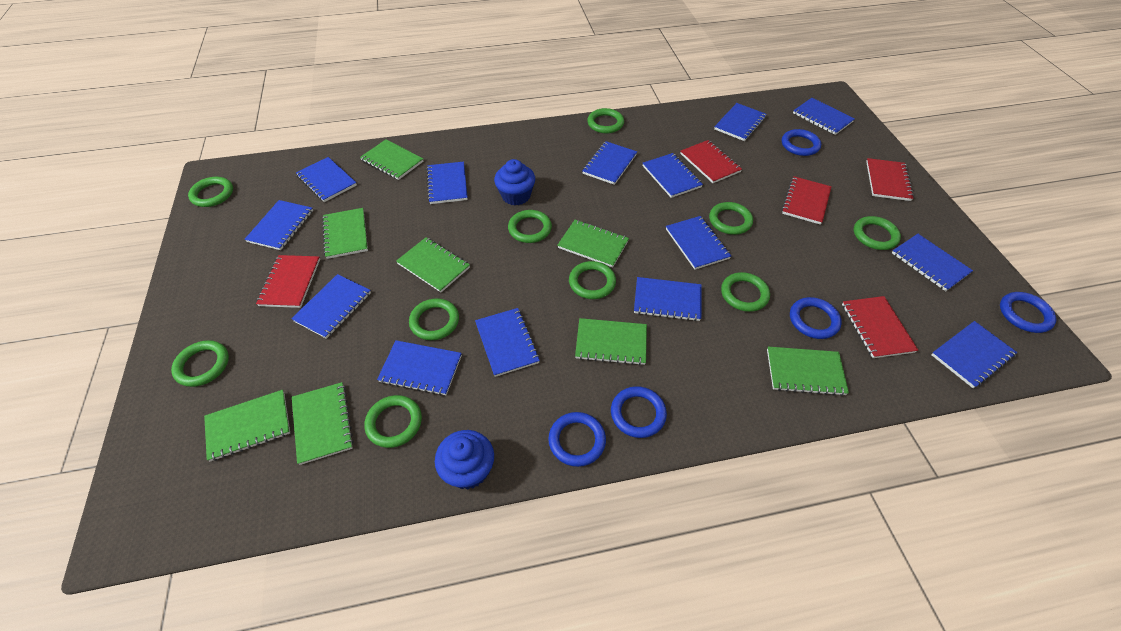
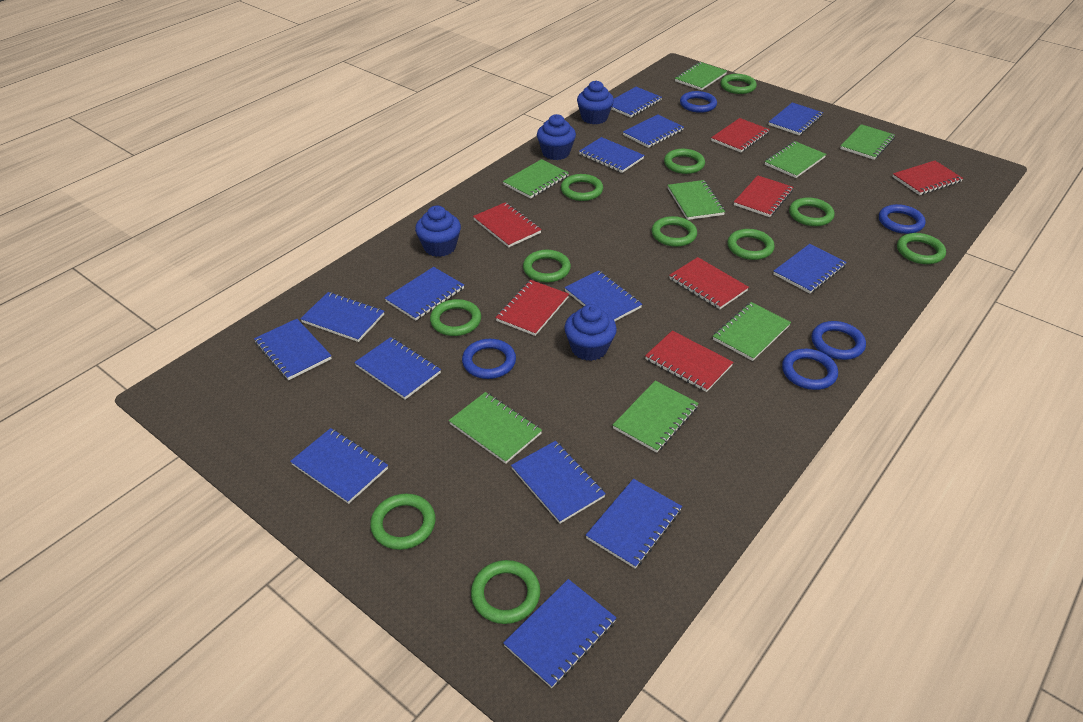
blue cupcake: [435,430,494,489] [494,159,535,205] = 2 -> [415,206,461,257] [537,114,576,160] [564,304,617,361] [577,81,614,125] = 4
green ring: [171,340,229,387] [188,177,233,207] [364,395,422,448] [409,298,459,340] [508,210,552,243] [569,261,616,299] [587,108,624,133] [709,202,753,235] [721,272,770,312] [854,216,901,250] = 10 -> [370,494,435,550] [430,299,481,336] [471,560,540,624] [523,250,571,282] [561,174,603,201] [652,216,697,247] [664,149,705,174] [720,74,757,94] [727,229,775,260] [789,197,835,226] [897,233,946,264] = 11
red notebook: [256,255,320,308] [680,140,742,183] [782,176,832,225] [842,296,918,358] [866,158,914,201] = 5 -> [473,202,542,247] [495,280,569,336] [645,331,733,392] [669,257,749,309] [711,118,770,152] [734,175,793,217] [892,161,963,195] = 7

